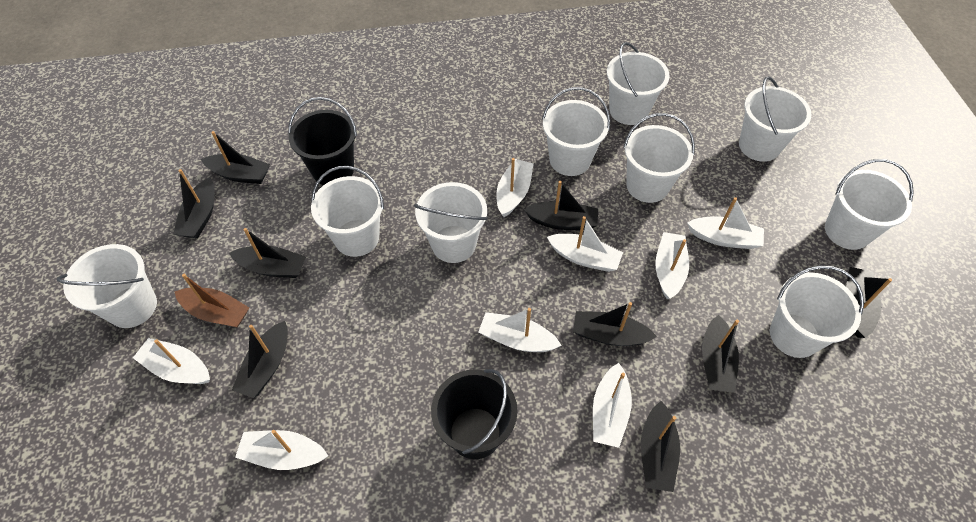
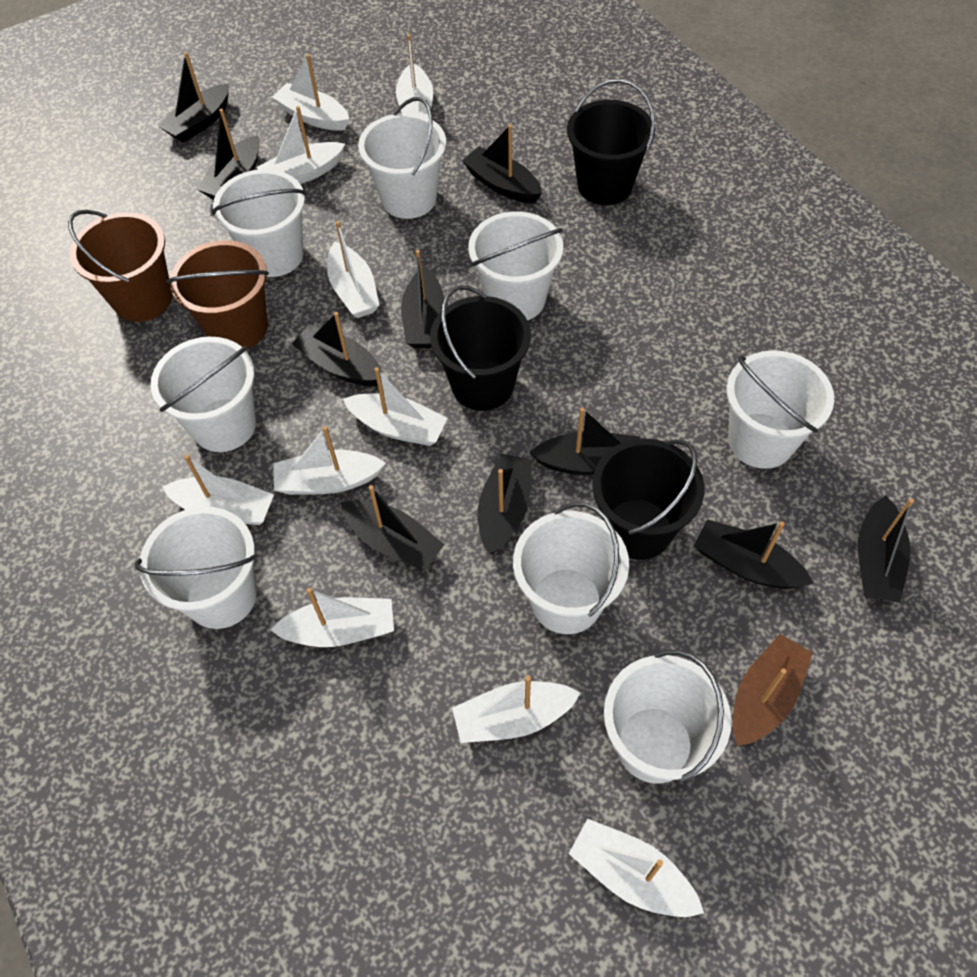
black boat: [173,169,215,238] [201,131,270,184] [229,228,306,278] [232,321,288,398] [524,181,598,230] [573,302,657,346] [641,401,680,492] [702,315,739,393] [846,267,892,338] = 9 -> [158,52,229,143] [197,109,260,200] [291,312,382,386] [341,485,445,570] [401,250,444,348] [462,124,542,203] [478,453,532,554] [529,407,640,475] [694,519,813,589] [858,496,914,603] = 10
black bucket: [288,97,357,185] [431,369,517,459] = 2 -> [430,285,531,411] [567,79,655,205] [592,438,704,560] = 3
brown bucket: none = 0 -> [68,210,172,322] [167,240,269,349] = 2
white boat: [133,338,210,384] [235,430,328,470] [478,308,562,352] [496,158,534,217] [547,216,623,272] [593,363,632,448] [655,232,689,299] [687,197,764,249] = 8 -> [163,454,274,525] [257,106,345,184] [271,588,394,647] [272,54,349,131] [273,426,386,495] [327,221,380,318] [343,367,448,446] [396,34,433,118] [452,676,581,743] [569,819,704,917] = 10
white bucket: [57,244,157,328] [311,166,384,257] [414,182,488,263] [542,87,610,176] [607,42,670,125] [623,113,695,203] [739,76,812,162] [770,265,864,358] [825,159,914,250] = 9 -> [135,507,257,629] [151,337,256,452] [212,169,306,277] [358,97,446,219] [468,211,563,320] [513,502,629,634] [604,650,731,784] [727,350,834,469] = 8

